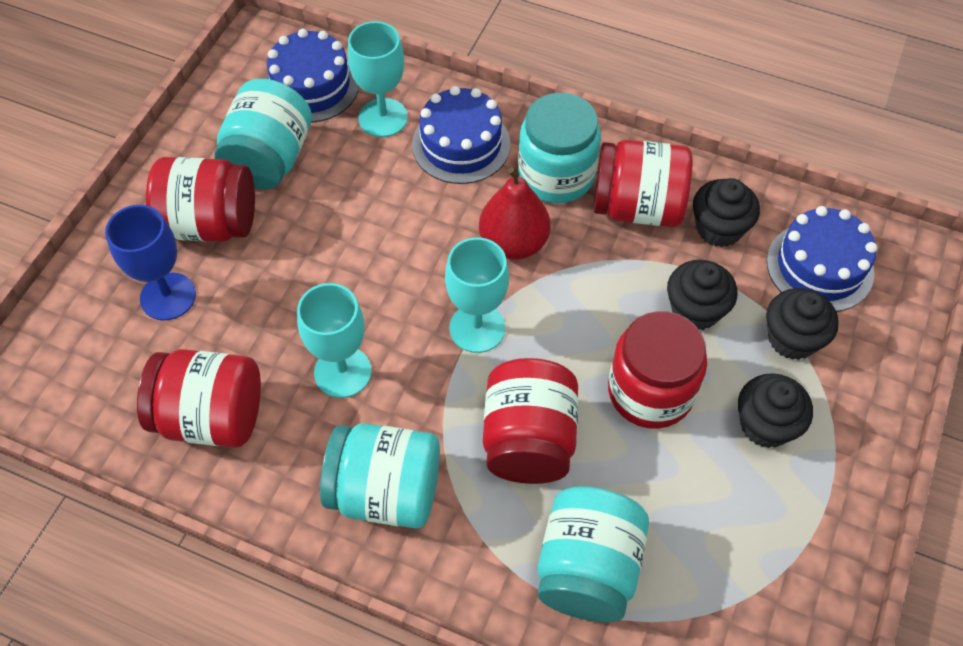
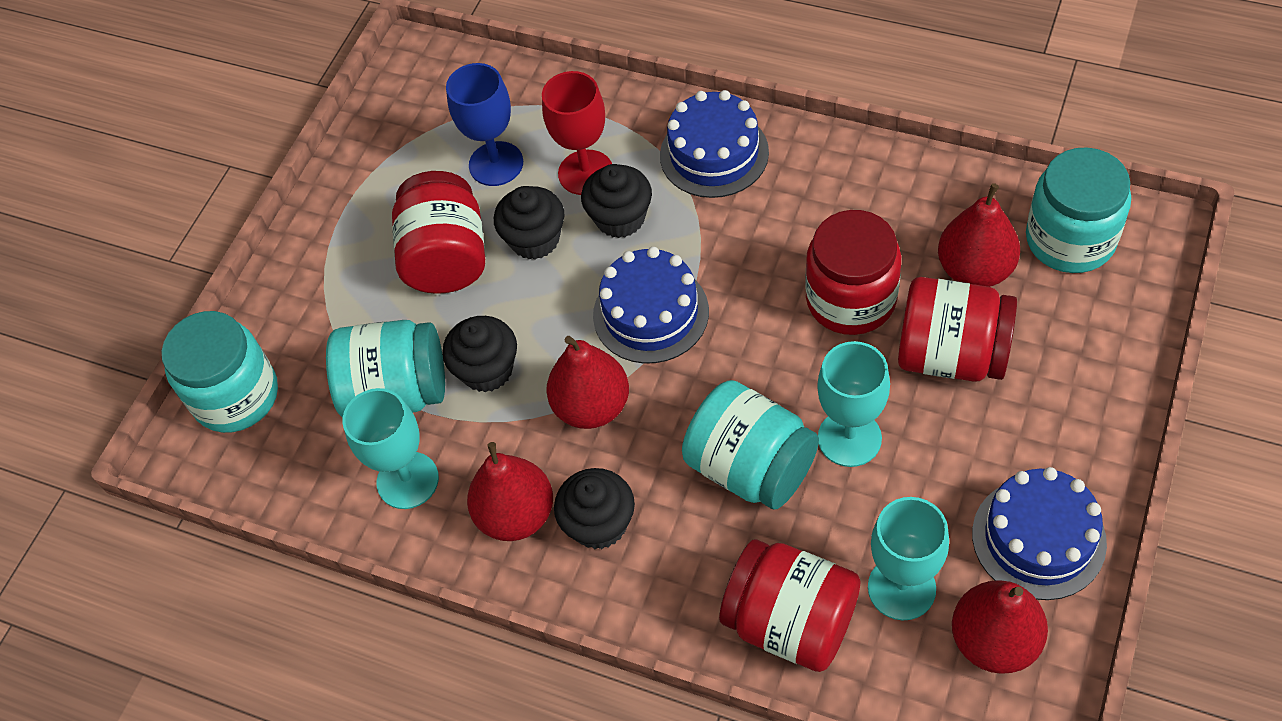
red goblet: none = 0 -> [542,71,612,195] = 1
red jar: [137,349,261,448] [146,157,255,242] [483,358,578,484] [594,140,692,227] [608,311,707,429] = 5 -> [392,171,485,294] [719,539,861,672] [805,210,901,335] [898,277,1017,382] = 4
red pear: [479,167,551,260] = 1 -> [467,442,553,541] [546,336,629,429] [938,183,1020,287] [952,580,1048,674] = 4

